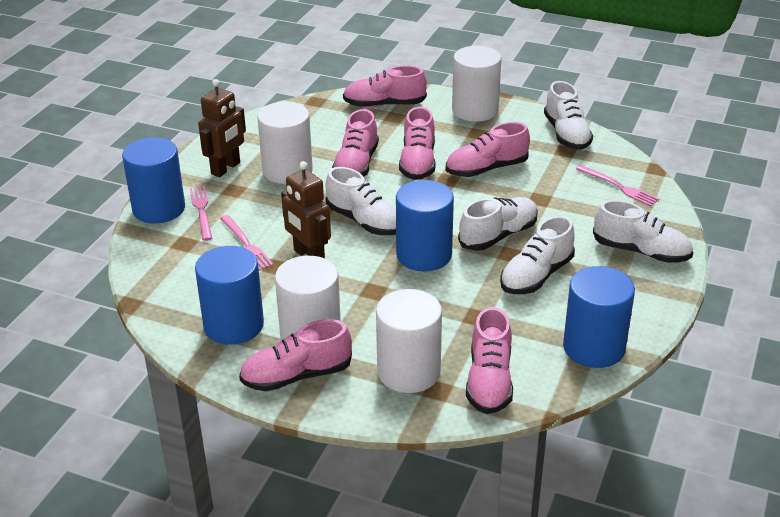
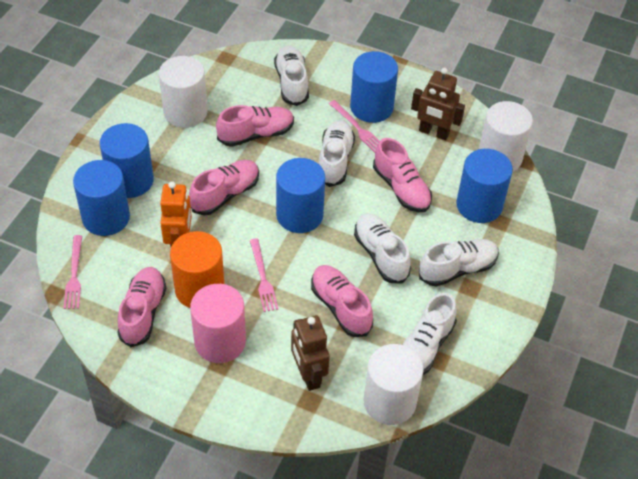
blue cylinder: [122,137,185,223] [195,246,264,344] [396,180,454,271] [563,266,635,368] = 4 -> [73,160,130,236] [100,123,154,198] [276,158,325,233] [350,51,398,123] [456,149,513,223] = 5
orange cylinder: none = 0 -> [170,231,224,308] = 1
orange robot: none = 0 -> [160,181,192,247] = 1
pink cylinder: none = 0 -> [190,284,246,363] = 1
pink shoe: [239,319,352,391] [332,109,379,177] [343,65,427,108] [399,107,436,180] [446,122,530,177] [466,307,513,414] = 6 -> [117,267,166,347] [189,160,259,215] [216,105,294,147] [311,265,373,337] [373,138,432,212] = 5
white cylinder: [257,102,313,184] [275,256,341,341] [376,289,442,393] [452,46,501,122] = 4 -> [159,56,207,128] [364,344,423,425] [479,101,533,172] = 3

